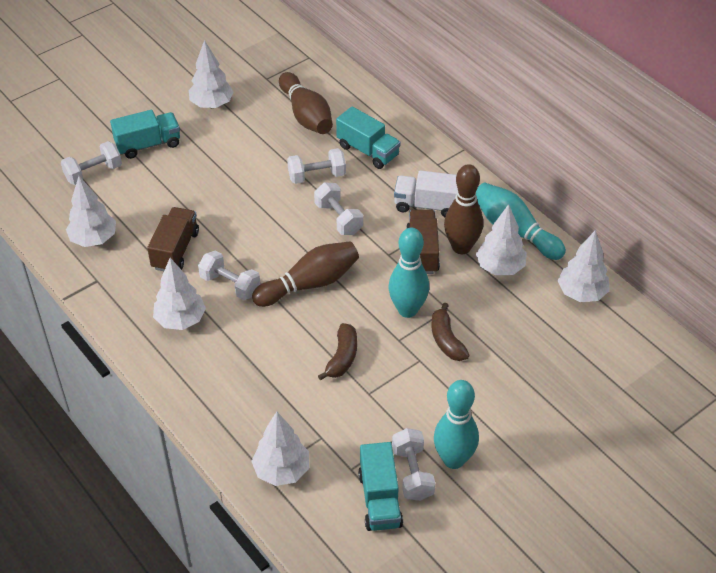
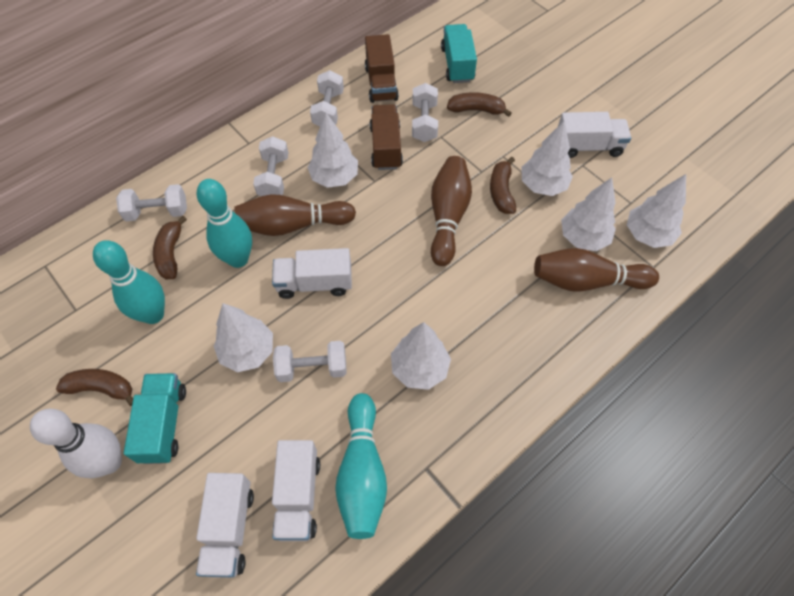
brown banana: [318,323,357,381] [431,303,469,361] = 2 -> [56,369,133,406] [153,216,187,279] [447,92,512,117] [490,157,516,214] = 4
turquoise truck: [110,110,180,159] [336,106,401,169] [358,442,403,531] = 3 -> [124,373,186,464] [441,24,477,83] = 2
white bowling pin: none = 0 -> [30,409,122,478] = 1
white truck: [394,170,458,217] = 1 -> [196,473,254,578] [272,248,352,299] [272,440,320,541] [558,112,631,158] = 4

